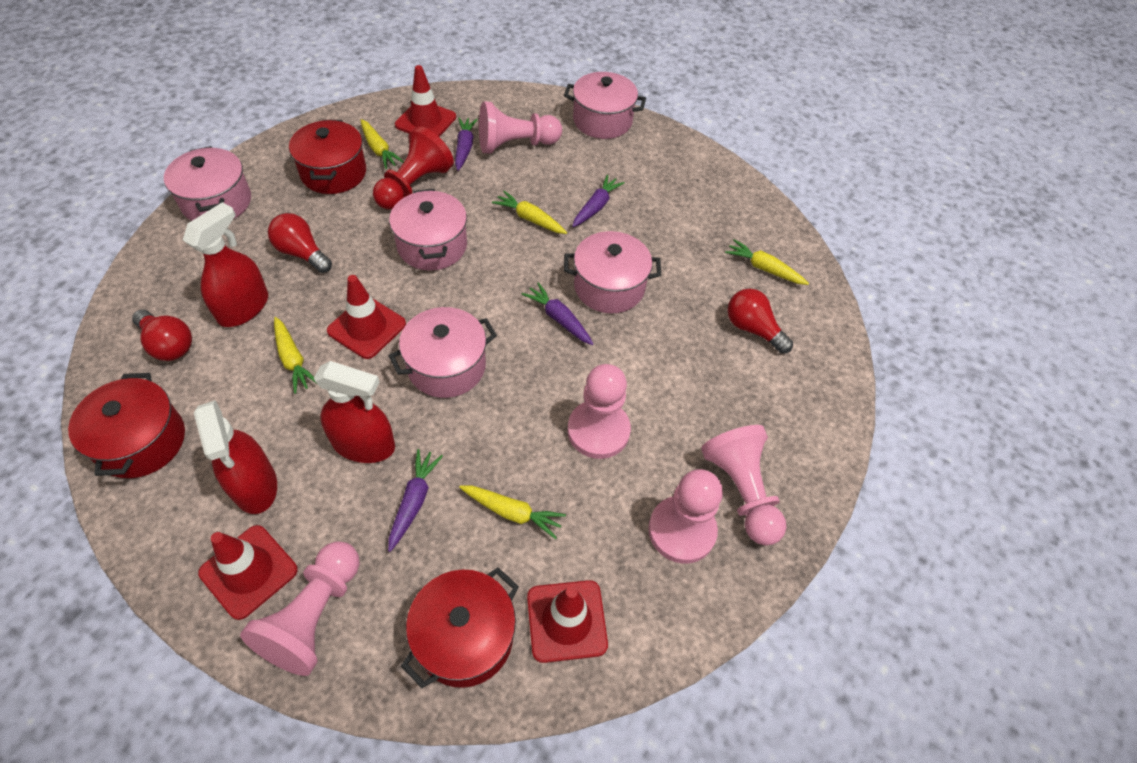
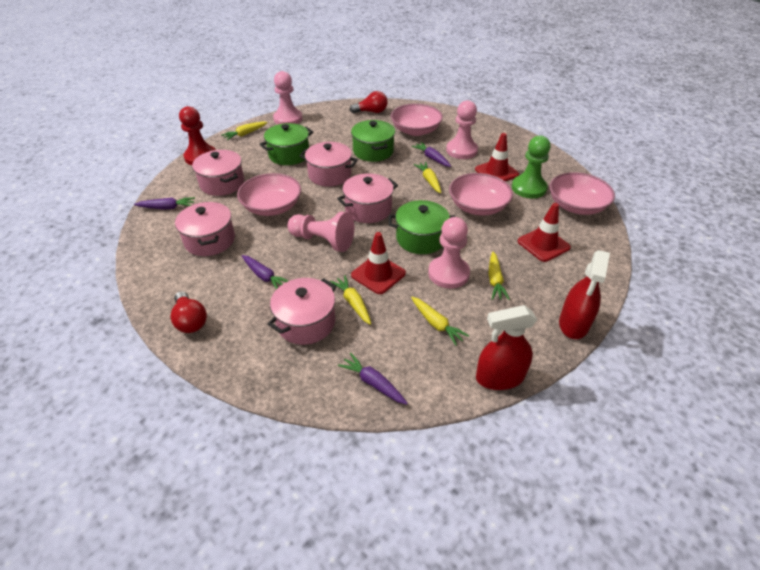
green pawn: none = 0 -> [512,136,550,198] = 1
green pot: none = 0 -> [259,123,313,165] [351,120,395,162] [389,200,455,254] = 3
pink bowl: none = 0 -> [237,173,301,216] [391,104,443,136] [449,173,513,216] [549,172,615,215] = 4
pink pawn: [240,541,360,676] [479,102,562,153] [568,364,631,459] [648,469,723,564] [701,425,787,546] = 5 -> [273,71,302,125] [287,212,354,252] [428,217,470,289] [446,100,478,159] = 4
red light bulb: [132,310,192,361] [268,213,332,273] [727,289,793,354] = 3 -> [171,291,207,333] [350,91,388,113] = 2
red pot: [68,373,185,478] [289,120,366,194] [401,567,519,688] = 3 -> none = 0
red spray bottle: [183,202,268,327] [194,400,277,514] [314,361,395,463] = 3 -> [476,305,537,390] [559,250,610,339] = 2
red traffic cone: [198,525,298,620] [327,275,406,359] [395,65,456,137] [527,580,608,663] = 4 -> [351,232,406,294] [475,133,519,181] [518,203,571,262] = 3

